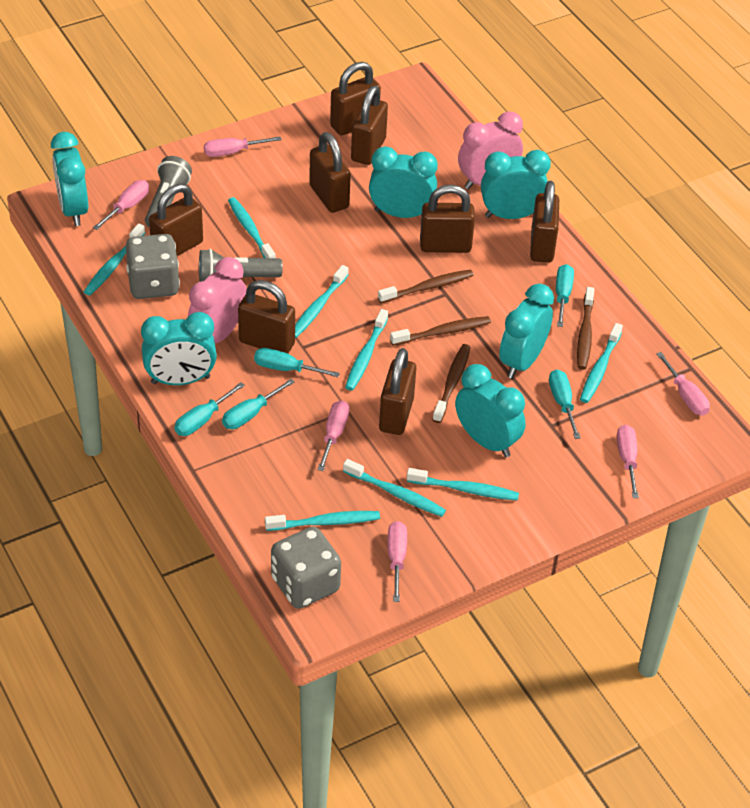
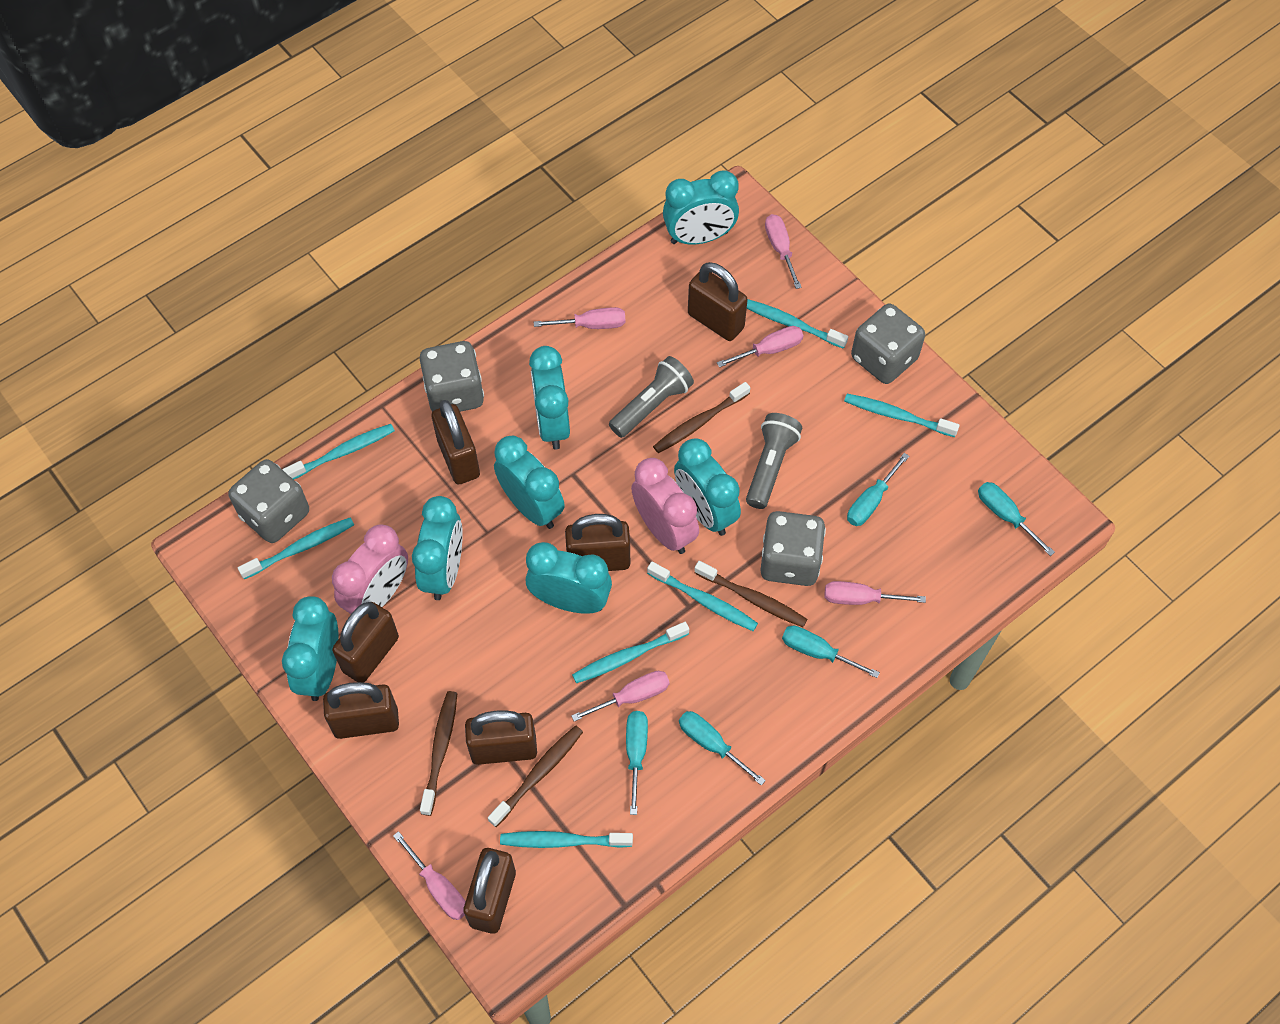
brown padlock: [149,184,203,256] [238,280,295,353] [309,132,351,213] [330,62,381,135] [351,85,388,165] [379,348,416,435] [420,184,475,253] [530,181,559,263] = 8 -> [323,682,399,739] [332,602,399,683] [431,400,480,484] [464,848,516,934] [465,710,537,765] [565,514,630,571] [688,262,748,341] = 7
grey dice: [126,234,180,299] [271,527,341,609] = 2 -> [228,459,309,543] [420,341,484,412] [760,511,826,586] [851,303,925,384] = 4
turquoise clock: [51,132,88,226] [141,312,217,385] [369,146,438,218] [455,364,526,457] [481,150,551,219] [499,284,554,379] = 6 -> [282,596,339,701] [412,496,463,600] [494,436,565,529] [526,542,612,614] [529,346,570,450] [663,170,739,245] [674,439,741,536] = 7
turquoise toothbrush: [84,223,145,295] [228,197,276,258] [265,511,380,531] [295,265,349,338] [343,459,446,517] [345,309,388,390] [407,468,519,501] [580,323,623,403] = 8 -> [238,518,354,579] [282,424,395,480] [500,831,633,848] [572,622,689,683] [647,562,758,631] [747,299,848,349] [844,394,960,437] = 7

